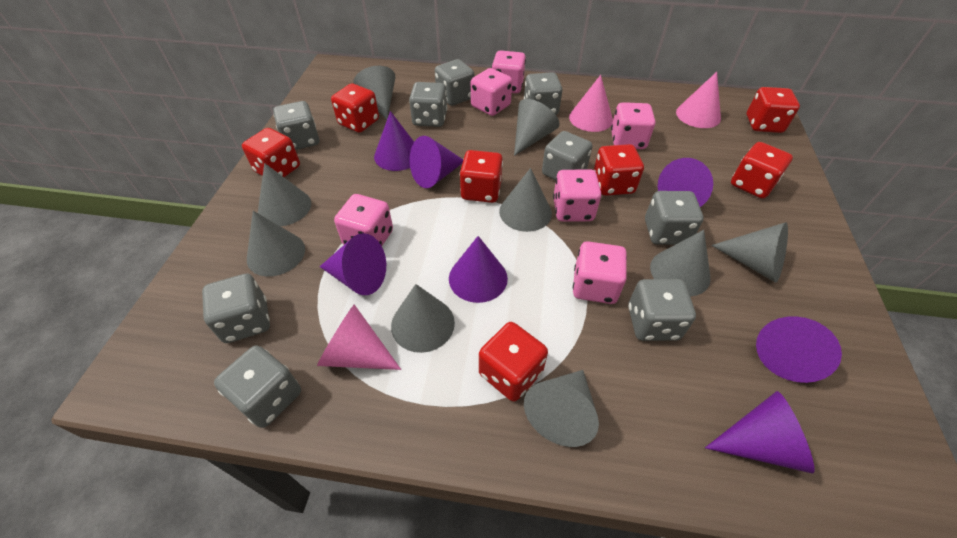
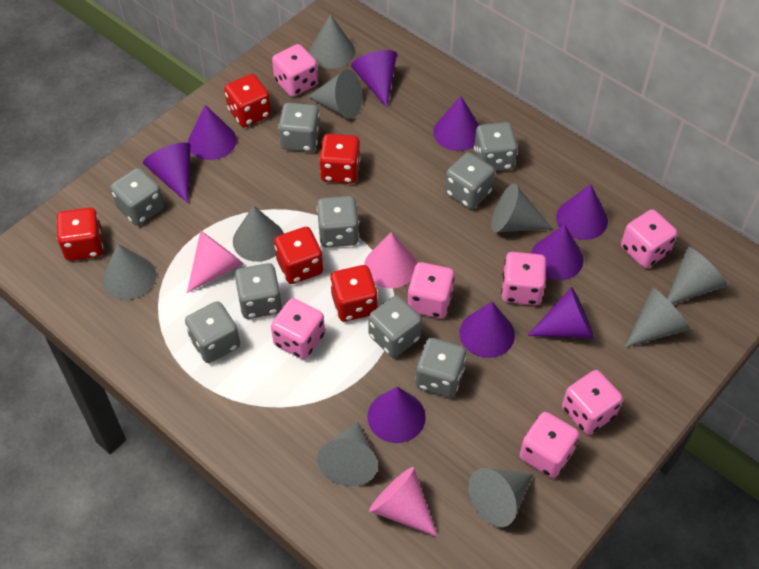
pink dice: [334,194,393,246] [471,68,512,116] [492,50,526,93] [553,170,601,222] [573,241,627,304] [611,102,655,149] = 6 -> [271,298,325,360] [272,44,318,97] [407,262,454,318] [501,252,546,305] [520,412,579,478] [562,370,623,435] [621,209,678,268] = 7
purple cone: [320,233,386,295] [374,111,414,171] [410,136,463,188] [449,236,508,303] [658,158,713,207] [705,391,815,474] [756,316,842,383] = 7 -> [143,143,191,203] [188,105,237,160] [351,50,397,108] [367,387,426,443] [433,96,479,151] [459,302,515,358] [527,287,594,339] [531,224,583,280] [556,184,608,240] = 9
red dice: [242,128,300,177] [331,83,379,133] [460,150,503,203] [479,322,548,402] [594,144,644,196] [731,142,793,199] [746,87,800,133] = 7 -> [57,208,103,261] [224,74,271,127] [274,227,323,284] [319,134,360,184] [330,265,378,322] = 5

